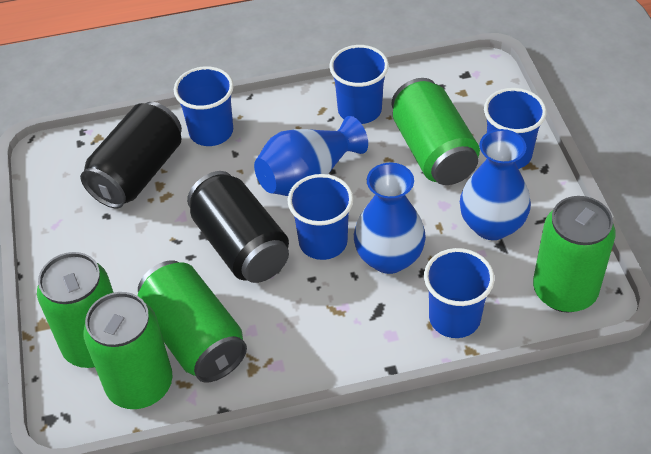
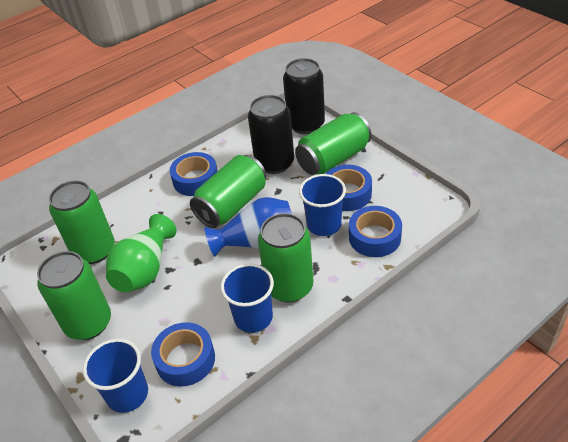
blue cup: [174,66,234,146] [287,174,353,260] [329,45,389,124] [424,248,495,338] [484,88,547,169] = 5 -> [83,339,148,413] [221,264,274,333] [299,174,346,236] = 3
blue tape: none = 0 -> [151,322,215,387] [170,152,218,196] [326,165,372,211] [349,206,402,257] = 4
blue vase: [254,116,368,196] [354,163,426,274] [460,129,531,240] = 3 -> [204,197,292,257] = 1
green vase: none = 0 -> [106,214,177,293] = 1

